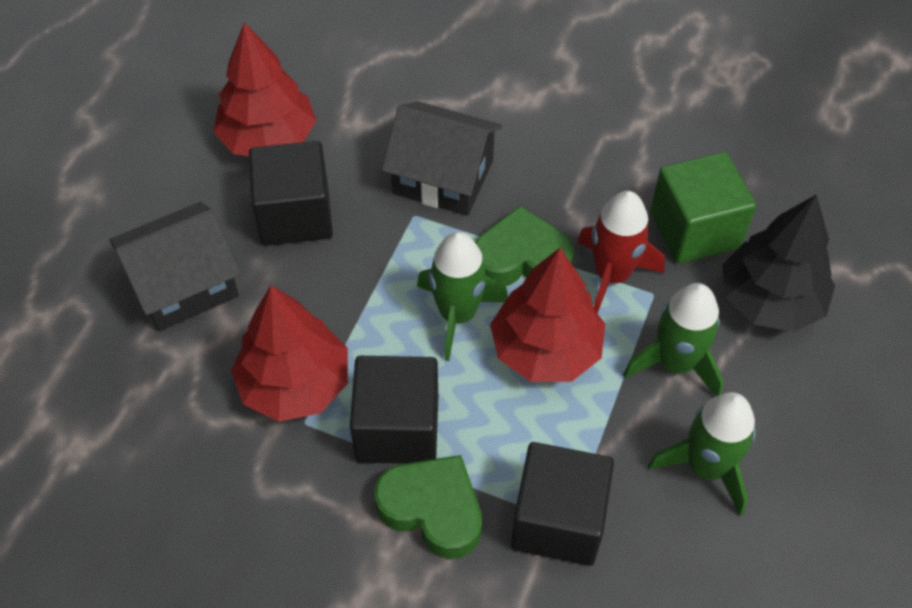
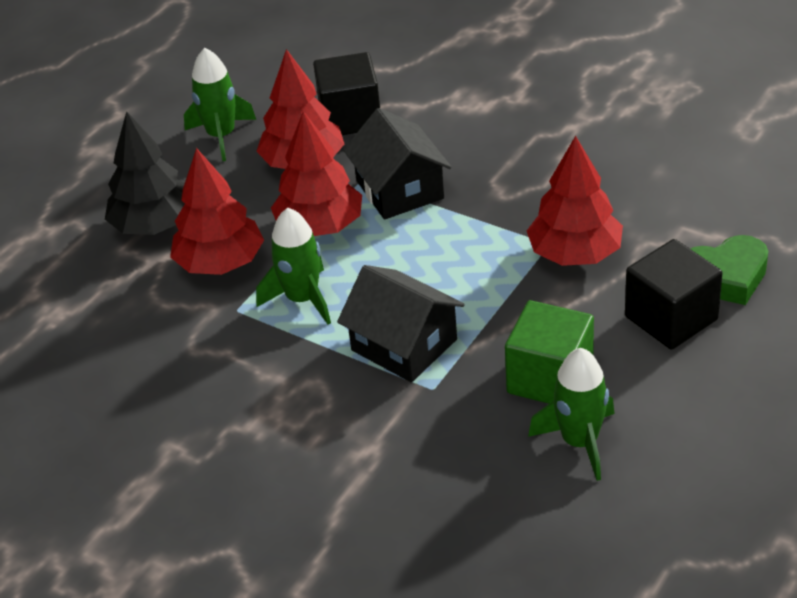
black cube: [249,141,333,246] [350,356,438,464] [511,442,614,566] = 3 -> [313,52,380,135] [625,239,722,349] = 2
green heart: [374,455,482,559] [475,206,574,286] = 2 -> [690,235,768,305] = 1
red rocket: [577,191,665,314] = 1 -> none = 0
red tree: [213,22,316,156] [231,285,348,422] [490,248,605,382] = 3 -> [170,148,264,275] [256,49,344,169] [271,111,362,236] [527,136,623,266] = 4

